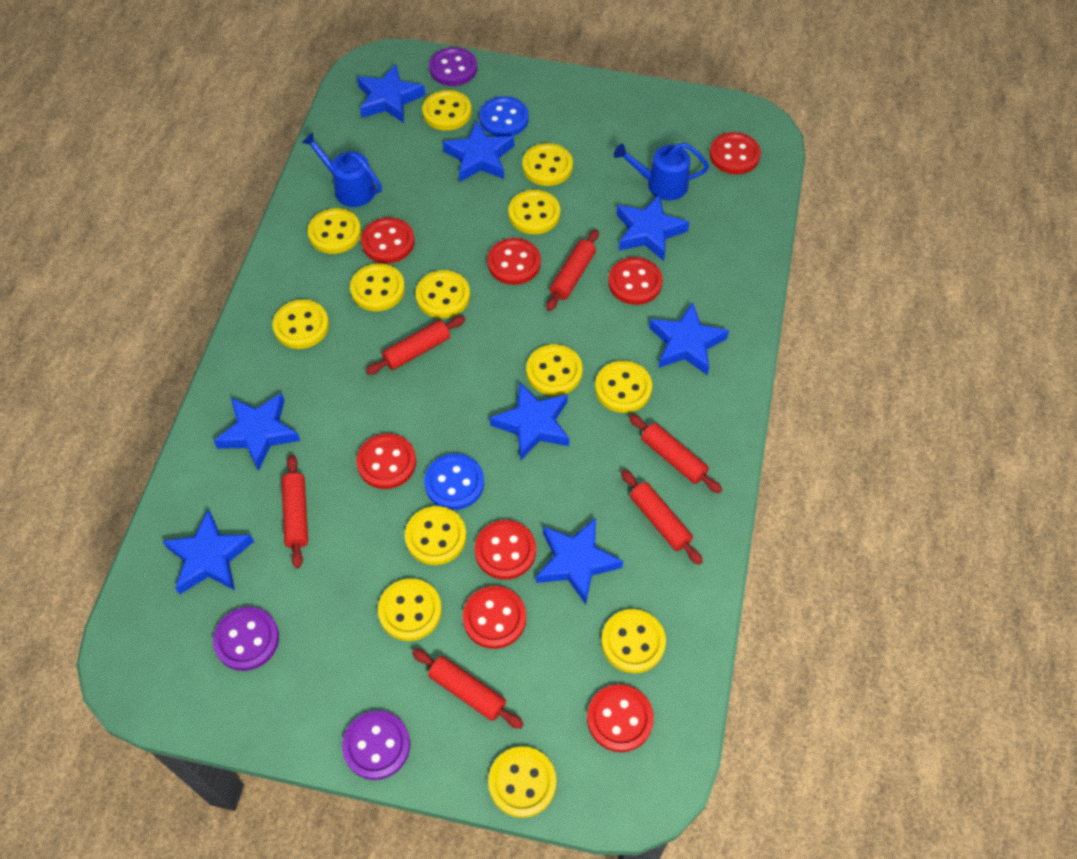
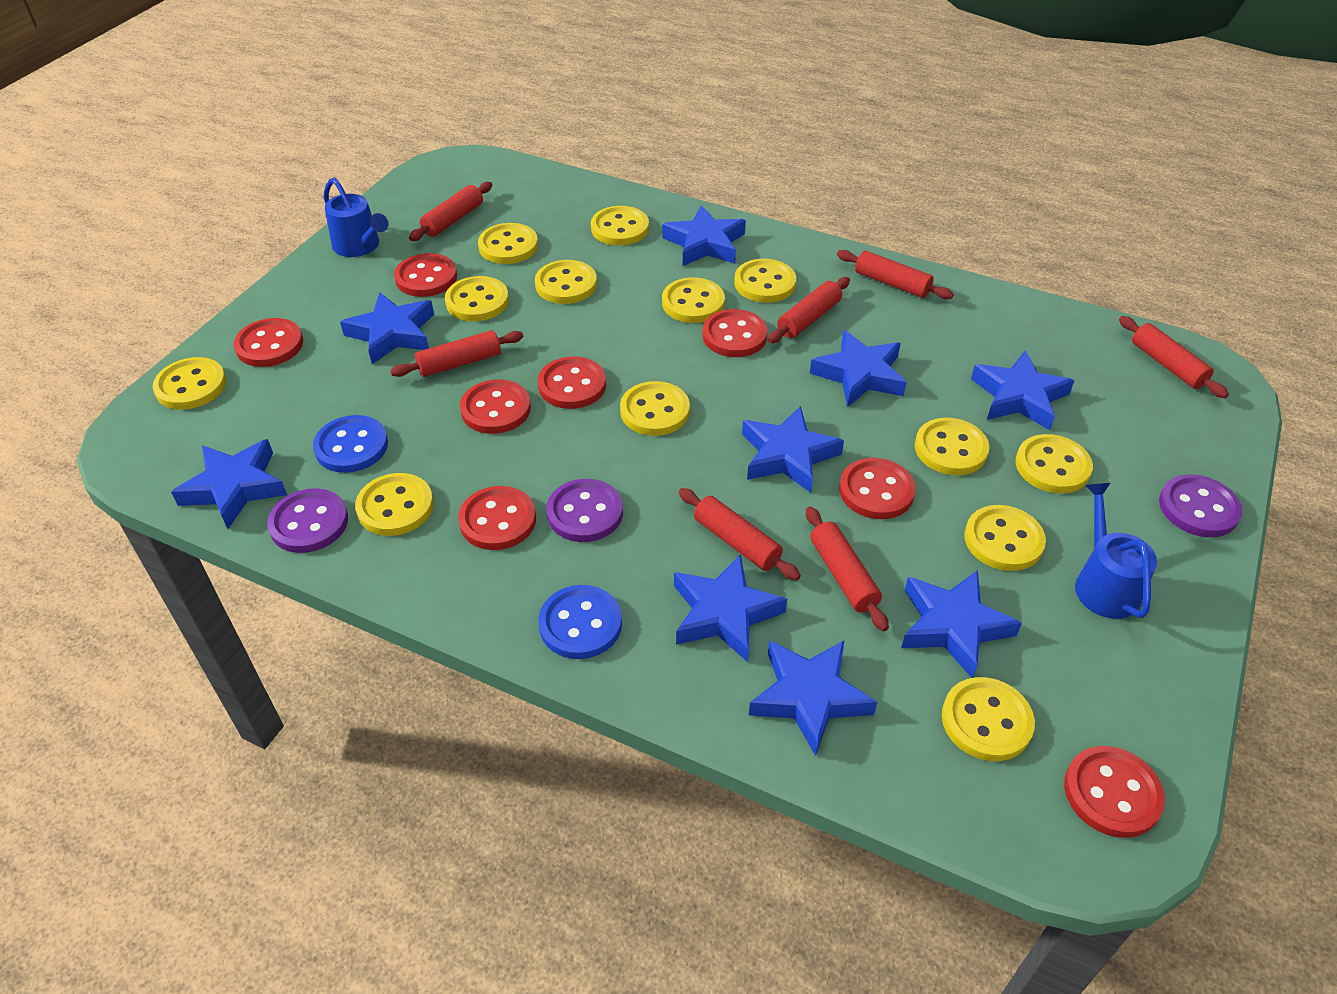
blue star: [162,509,254,594] [214,393,300,471] [357,64,425,123] [443,120,514,182] [490,382,569,460] [536,518,623,605] [616,194,690,261] [649,302,729,375] = 8 -> [171,439,287,529] [340,292,434,364] [662,205,746,266] [674,554,787,662] [742,406,844,493] [749,640,877,756] [810,330,907,407] [901,570,1022,678] [971,351,1074,430] = 9
red rolling pin: [281,455,308,568] [366,316,466,375] [412,649,524,729] [546,229,599,311] [621,470,703,565] [629,414,722,493] = 6 -> [390,330,524,377] [409,182,492,241] [679,488,801,580] [768,277,850,343] [806,507,889,631] [837,250,954,299] [1119,316,1229,398] = 7

